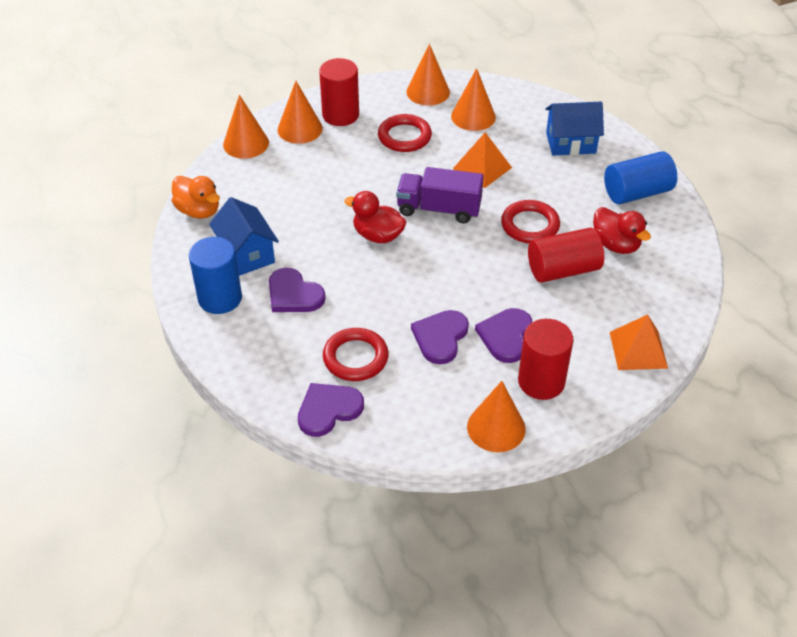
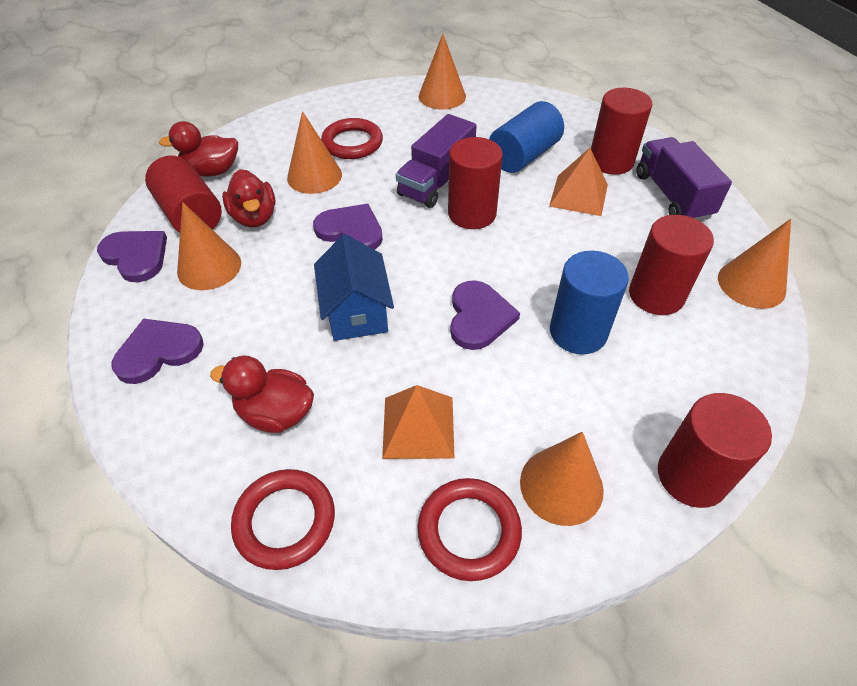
blue house: [209,197,279,276] [545,102,604,156] = 2 -> [314,234,394,341] = 1
orange duck: [172,176,220,219] = 1 -> none = 0
purple truck: [396,167,484,223] = 1 -> [396,114,477,208] [636,137,732,221] = 2
red cylinder: [319,58,359,126] [518,319,574,400] [528,228,604,283] = 3 -> [145,156,222,233] [448,137,503,229] [591,88,652,175] [629,215,714,315] [658,393,772,508] = 5
red duck: [344,191,407,243] [593,207,651,254] = 2 -> [159,121,238,177] [210,355,314,433] [222,169,275,227] = 3

